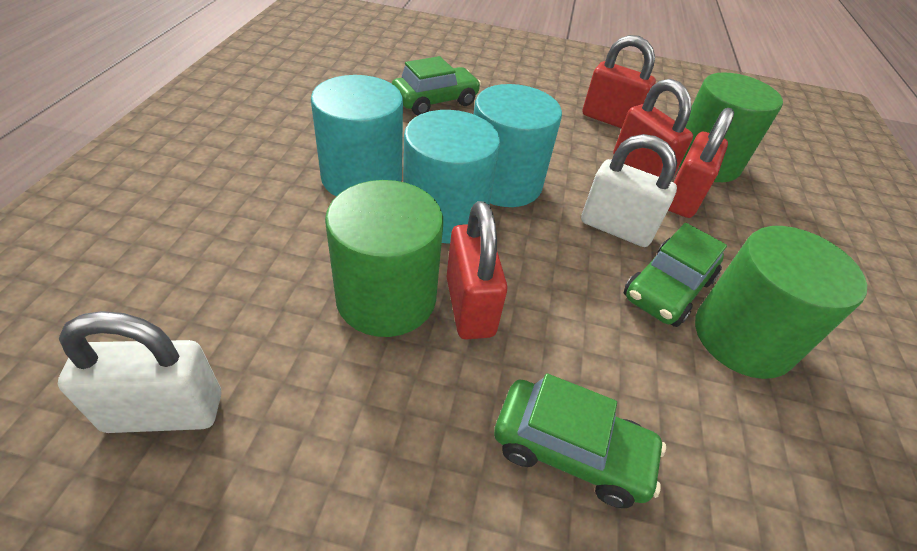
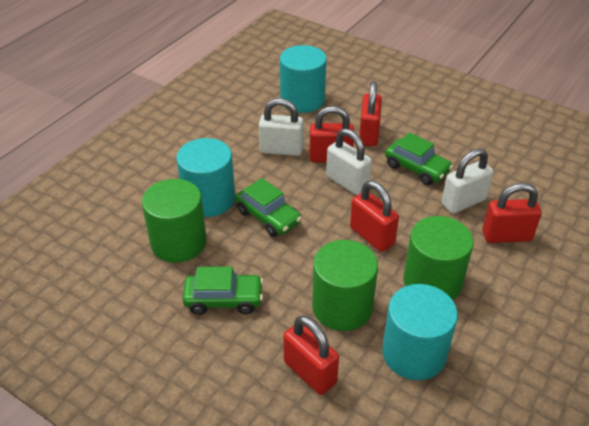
red padlock: [446,201,507,340] [582,35,656,128] [613,79,693,178] [668,108,734,218] = 4 -> [283,315,339,395] [309,106,354,163] [350,181,399,252] [359,81,382,146] [482,183,542,243] = 5
white padlock: [58,311,221,433] [581,134,677,247] = 2 -> [259,98,303,156] [326,128,372,195] [442,148,493,214] = 3

